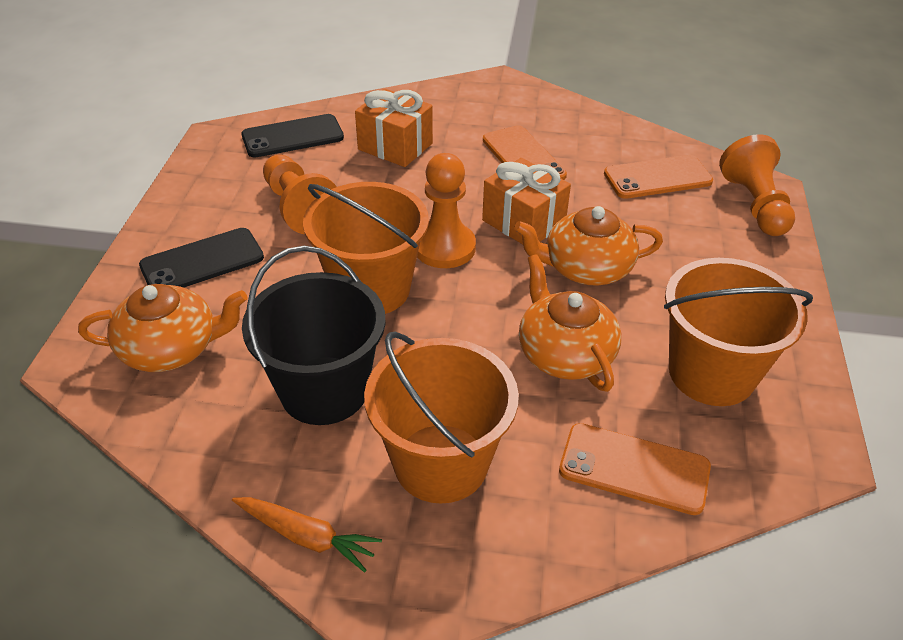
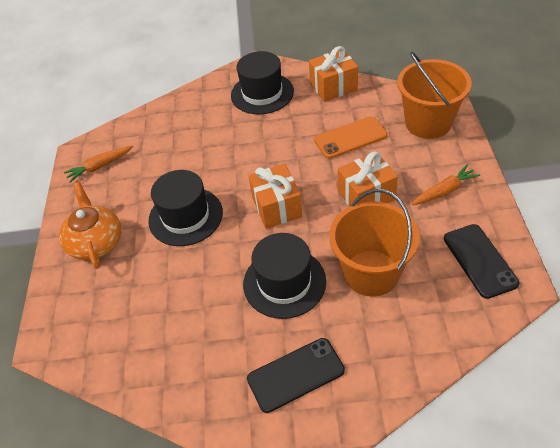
black bucket: [242,246,386,425] = 1 -> none = 0
black hat: none = 0 -> [148,170,223,246] [231,51,294,114] [243,233,326,319] = 3
orange bucket: [303,182,429,314] [364,332,519,504] [664,258,813,406] = 3 -> [329,189,419,297] [397,51,472,139] = 2
orange carrot: [232,497,382,572] = 1 -> [64,145,133,183] [411,164,480,206] = 2
orange gift: [355,89,433,167] [482,158,571,244] = 2 -> [248,164,302,229] [309,46,358,102] [338,152,398,207] = 3
orange pawn: [263,154,337,234] [417,153,476,268] [719,134,795,236] = 3 -> none = 0
orange phone: [483,125,567,180] [559,423,711,515] [604,155,713,199] = 3 -> [314,116,388,159] = 1
orange teapot: [78,284,248,372] [514,206,663,285] [519,254,621,392] = 3 -> [59,182,121,269] = 1

